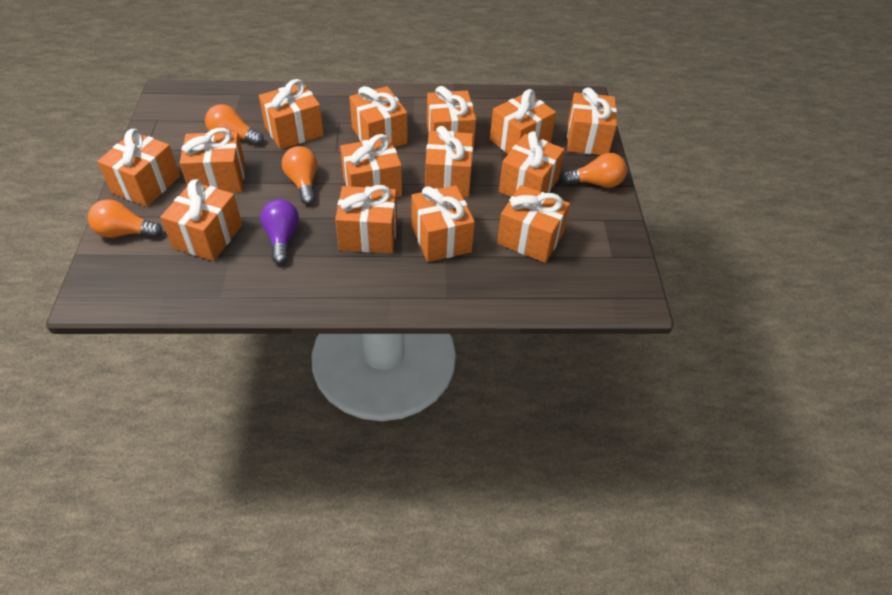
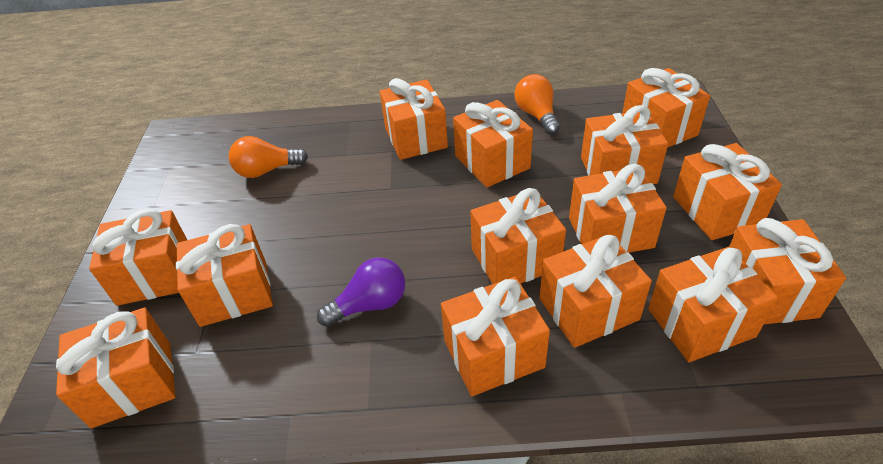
orange light bulb: [88,199,163,238] [205,104,264,145] [282,146,318,205] [562,153,627,188] = 4 -> [229,136,308,178] [514,74,560,135] = 2

